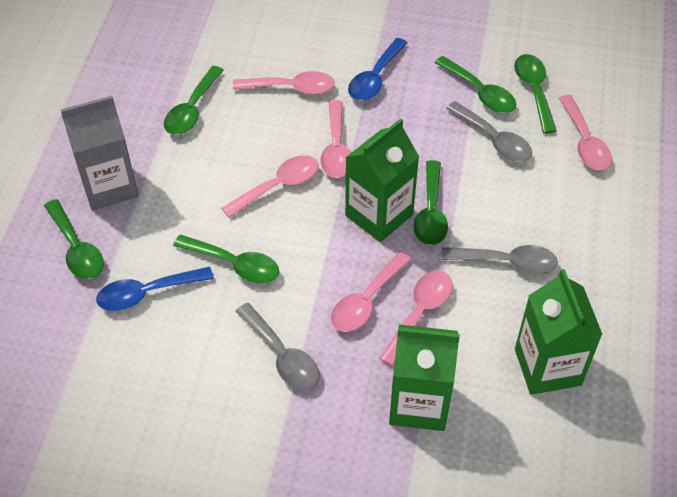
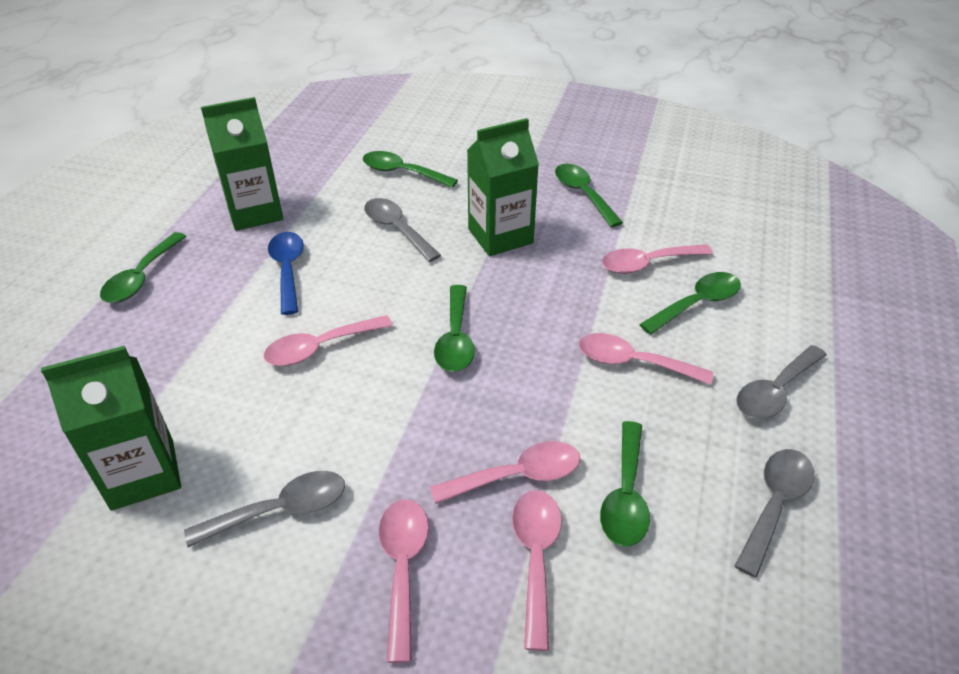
blue spoon: [96,267,214,311] [348,38,407,101] = 2 -> [268,232,304,315] = 1
grey carton: [61,96,139,210] = 1 -> none = 0
grey spoon: [236,303,319,390] [441,245,558,274] [446,101,532,162] = 3 -> [184,471,345,547] [364,198,441,262] [735,449,815,578] [736,345,827,419] = 4

